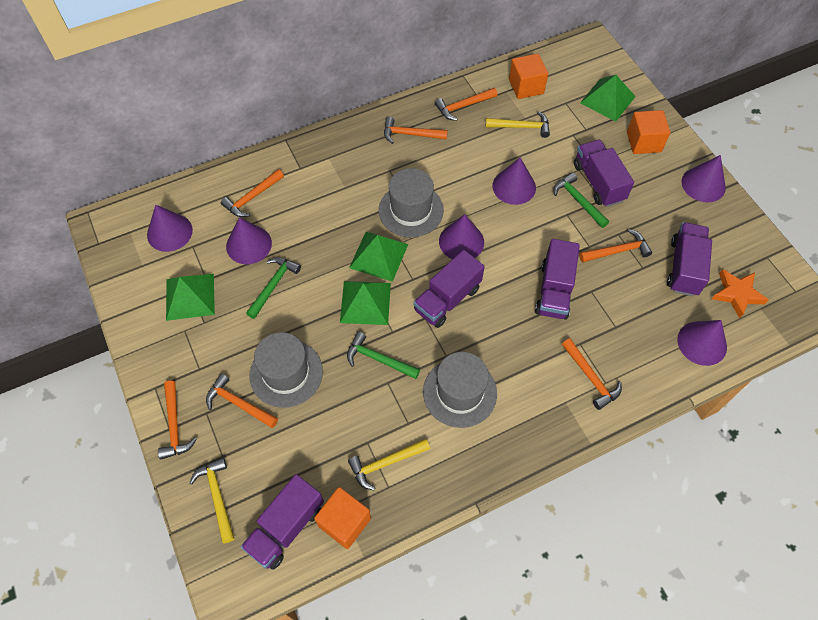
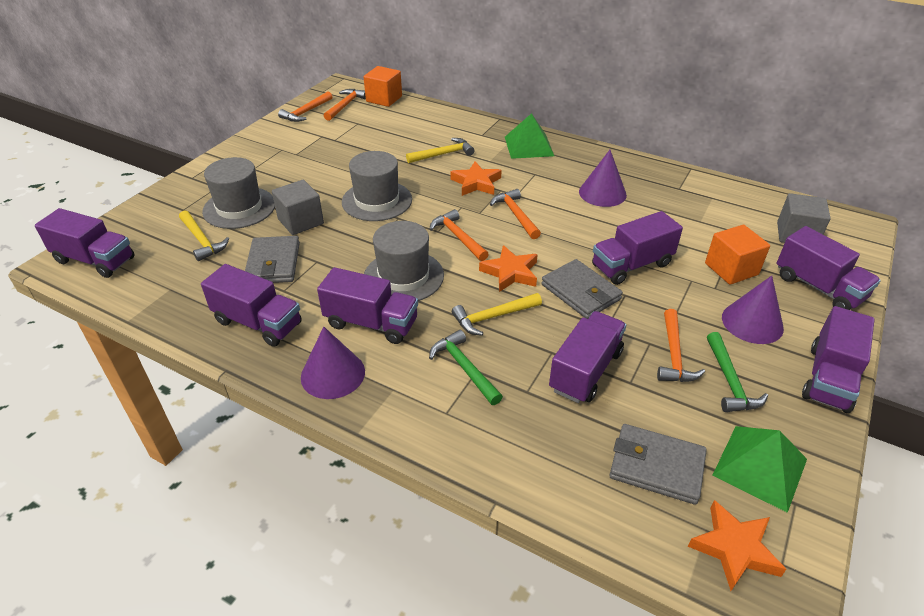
green hammer: [246,257,301,319] [347,332,420,379] [553,172,609,228] = 3 -> [429,330,503,405] [707,332,768,412] = 2
green pyramid: [166,274,215,321] [340,281,391,325] [349,232,408,282] [580,75,636,121] = 4 -> [505,113,554,159] [713,426,807,513] = 2
grey cube: none = 0 -> [272,180,324,235] [777,193,831,243] = 2
grey wallet: none = 0 -> [245,236,300,283] [541,259,623,319] [610,424,707,505] = 3
orange cube: [314,487,371,549] [509,54,548,99] [627,110,671,154] = 3 -> [364,66,402,107] [705,225,770,285] = 2
orange hammer: [158,381,197,460] [206,374,278,428] [221,169,284,217] [384,117,448,144] [435,88,498,121] [562,338,622,410] [579,229,652,262] = 7 -> [278,91,332,122] [324,89,366,121] [430,209,489,261] [490,189,541,239] [657,309,705,382] = 5
orange star: [712,269,768,318] = 1 -> [450,161,502,196] [479,245,538,292] [688,500,786,591] = 3
purple cone: [147,205,193,252] [226,217,272,264] [439,214,484,259] [492,157,536,205] [677,320,727,366] [682,155,726,202] = 6 -> [301,327,365,399] [579,150,627,207] [722,276,784,344] = 3
purple truck: [241,474,324,570] [414,250,485,328] [535,239,580,320] [574,139,634,207] [667,222,712,296] = 5 -> [35,208,135,278] [201,264,302,347] [317,267,418,344] [549,311,626,403] [592,211,683,285] [777,226,881,310] [802,306,875,413] = 7

